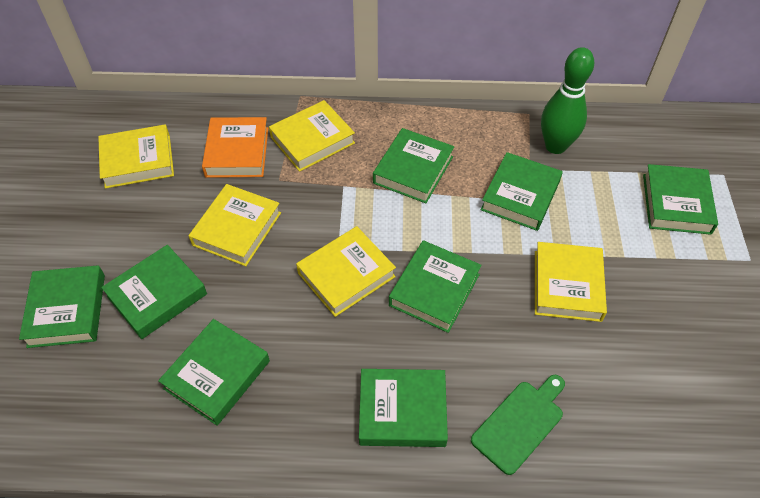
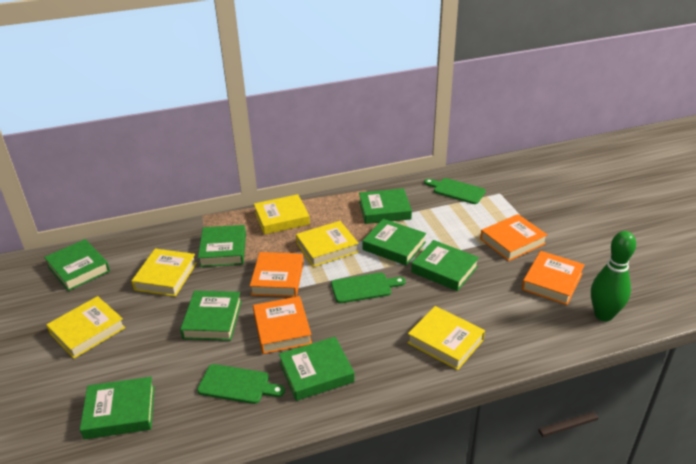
green cutting board: [471,375,565,475] = 1 -> [197,364,285,404] [331,273,406,303] [424,178,486,204] = 3
orange book: [202,117,268,178] = 1 -> [250,252,304,297] [253,296,312,354] [480,214,548,261] [522,251,585,305] = 4

